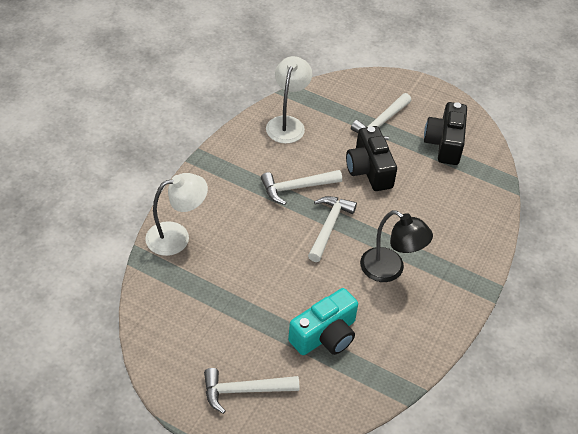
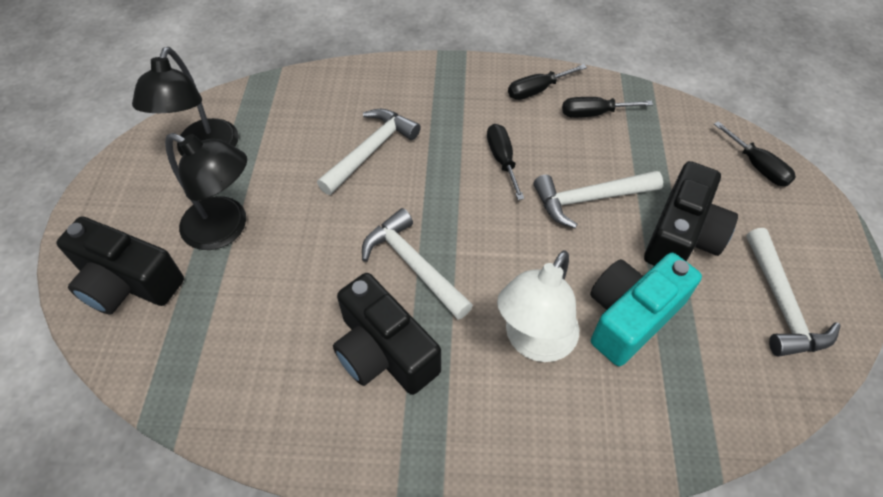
black camera: [346,126,397,191] [424,102,467,165] = 2 -> [56,216,184,314] [333,273,441,395] [644,161,738,266] = 3
black lamp: [360,210,433,282] = 1 -> [132,47,239,156] [165,133,247,250] = 2
black screwdriver: none = 0 -> [487,124,524,200] [508,64,587,100] [562,97,653,118] [714,121,796,186] = 4
white lamp: [145,173,208,256] [266,56,312,144] = 2 -> [497,250,579,362] = 1

